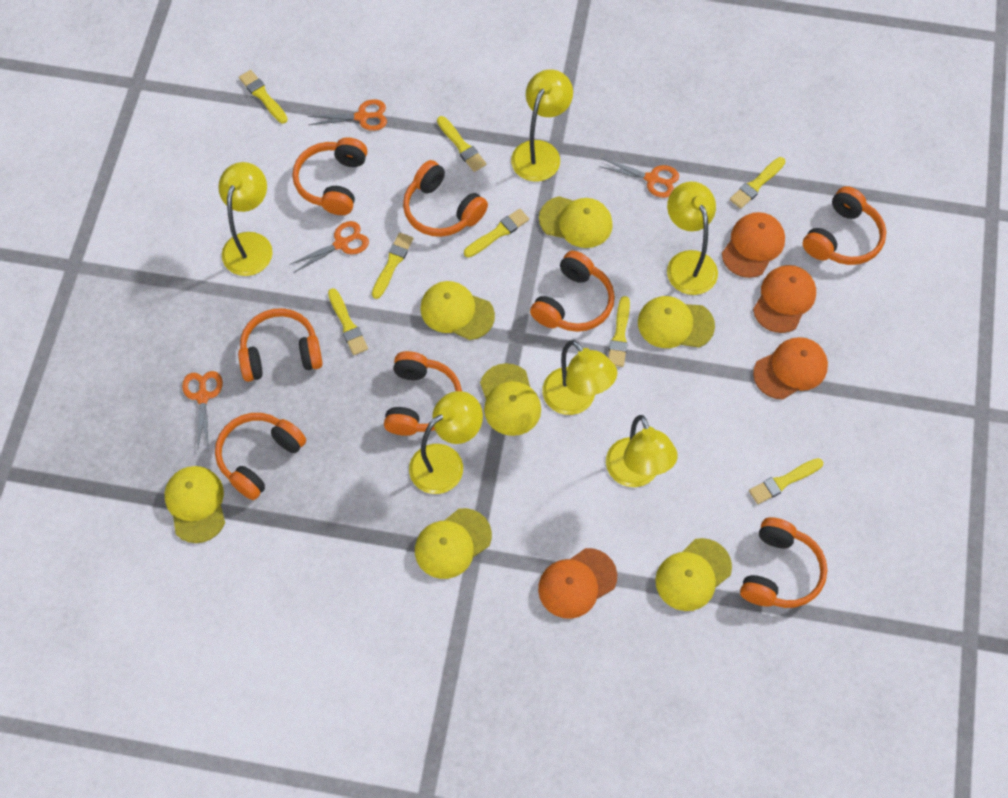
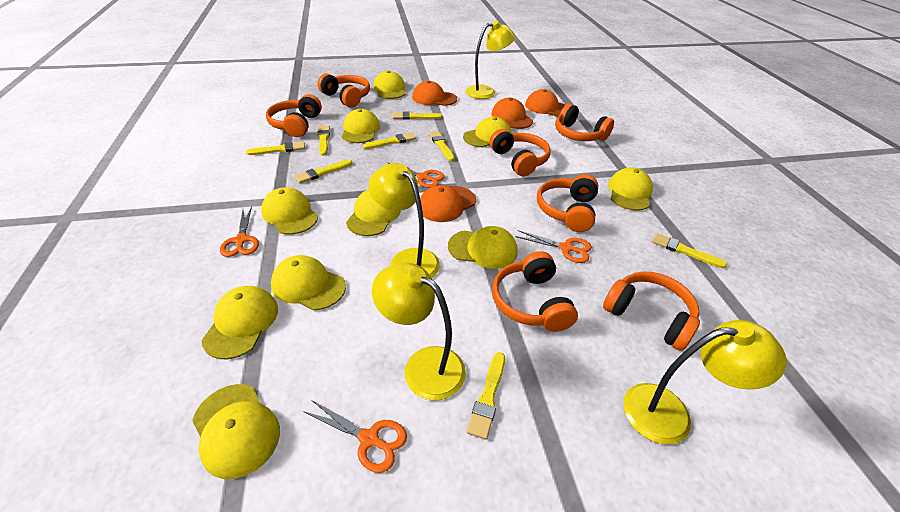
orange headphones: [215,413,306,500] [238,308,323,382] [292,137,367,215] [384,351,462,436] [403,160,488,237] [530,251,615,332] [740,517,827,608] [803,186,886,265] = 8 -> [266,94,322,137] [317,73,370,108] [489,129,551,176] [492,251,578,332] [537,174,598,232] [555,103,614,141] [603,271,700,351] = 7
yellow cap: [165,466,225,543] [415,508,492,579] [420,281,495,340] [480,363,541,436] [539,196,613,248] [638,296,715,348] [655,538,732,611] = 7 -> [192,384,280,479] [202,286,278,359] [261,187,318,235] [271,255,346,311] [341,109,380,143] [346,189,401,236] [373,71,405,99] [448,226,518,269] [463,117,511,147] [608,168,653,211] = 10
yellow lamp: [218,162,273,276] [409,391,483,494] [511,69,573,182] [542,340,617,415] [606,415,678,487] [667,181,718,295] = 6 -> [369,163,440,278] [372,263,466,400] [466,21,515,99] [623,320,787,445] = 4

